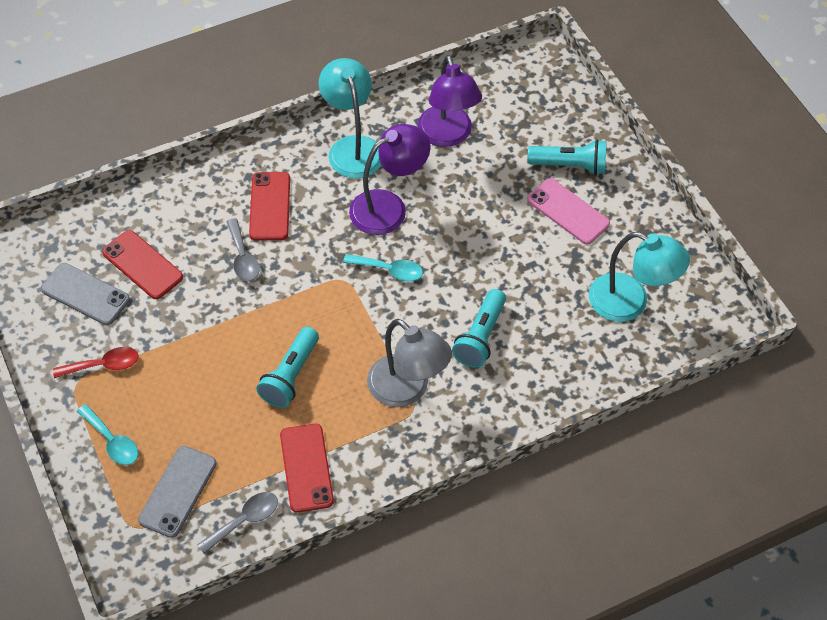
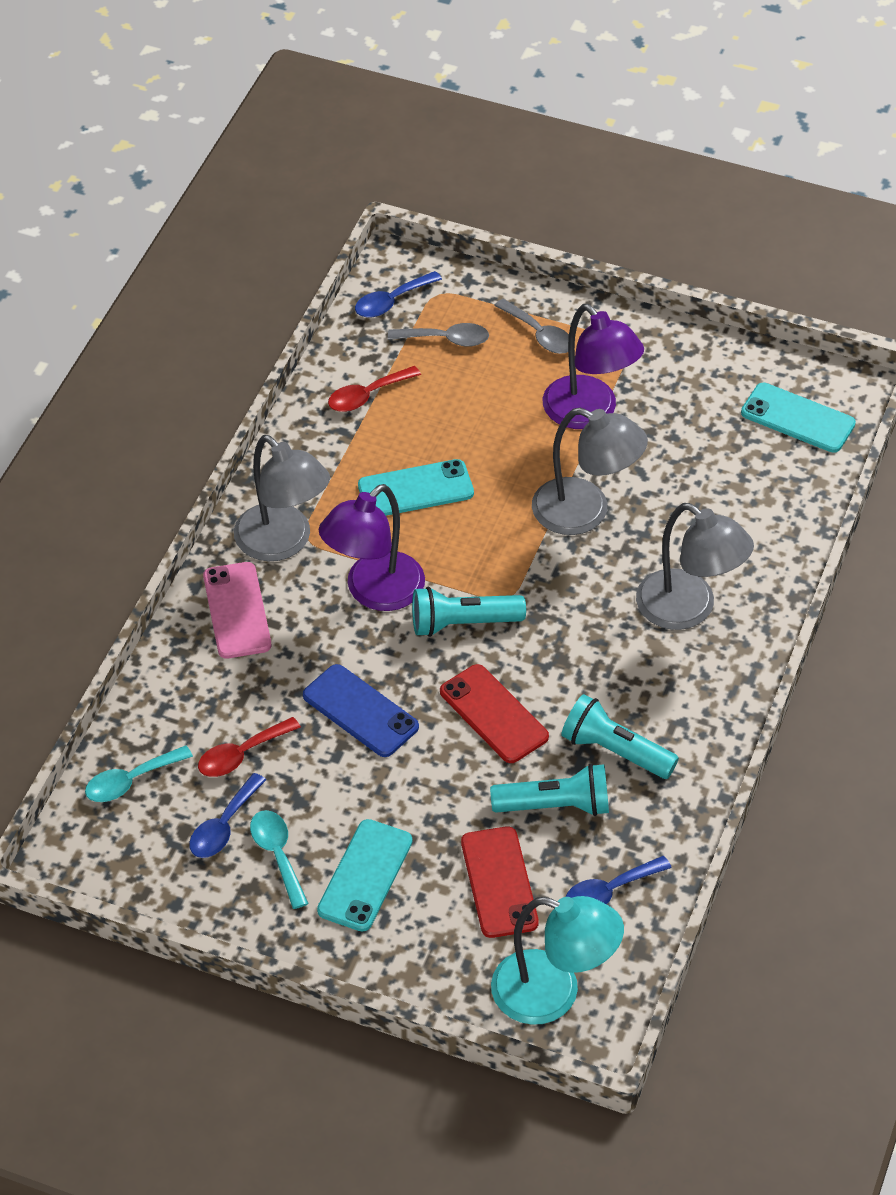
blue phone: none = 0 -> [303,664,419,757] = 1
blue spoon: none = 0 -> [189,773,266,858] [355,271,442,318] [565,856,672,904] = 3
grey lamp: [367,319,452,407] = 1 -> [234,435,330,561] [532,408,648,535] [636,503,754,630] = 3
grey phone: [41,263,130,325] [138,446,216,538] = 2 -> none = 0
red phone: [102,230,183,299] [249,172,290,241] [280,424,334,513] = 3 -> [440,664,549,763] [461,826,539,938] = 2
red spoon: [53,347,139,378] = 1 -> [198,717,301,777] [328,366,421,412] = 2
turquoise lamp: [319,58,381,178] [589,232,690,322] = 2 -> [491,896,624,1025] = 1
turquoise phone: none = 0 -> [317,819,412,932] [358,459,474,516] [741,383,856,453] = 3

